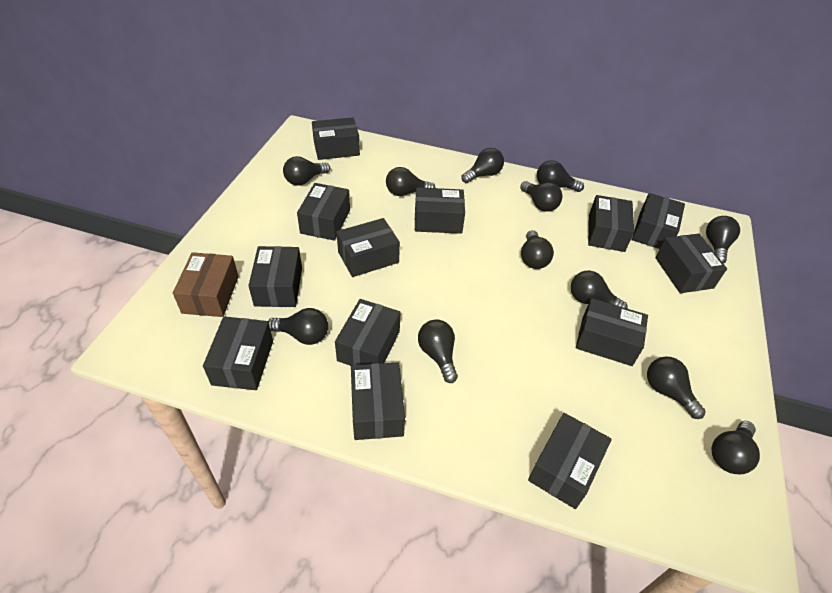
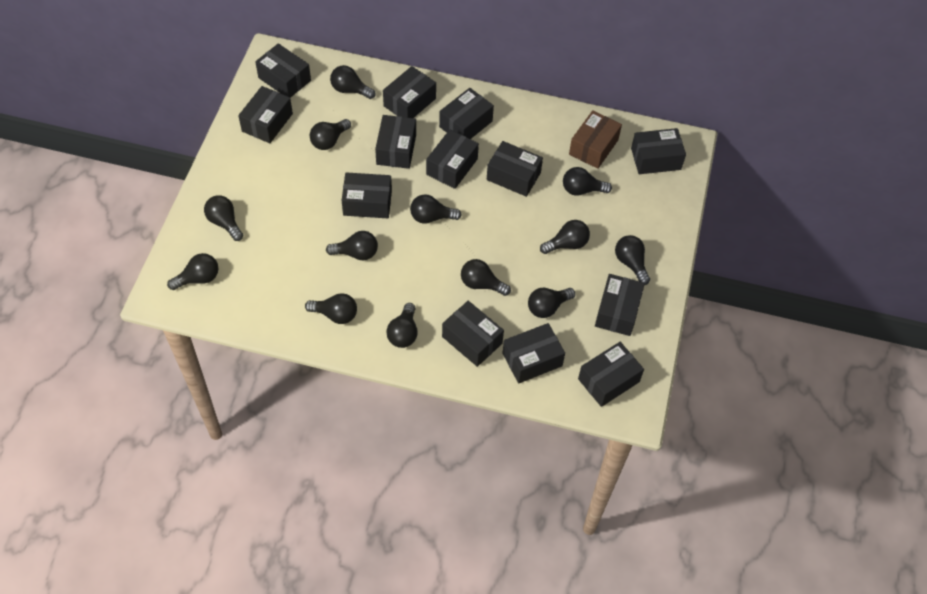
black light bulb: [268,308,328,345] [283,156,330,186] [386,167,436,196] [418,319,458,383] [461,148,504,183] [520,181,563,212] [521,230,554,269] [537,160,584,192] [571,270,628,308] [647,356,706,419] [706,216,740,264] [712,421,760,474] = 12 -> [167,253,218,290] [204,195,243,241] [305,293,357,324] [310,119,351,150] [326,231,378,260] [330,65,376,99] [386,303,418,348] [410,194,462,224] [461,259,511,296] [528,288,575,318] [540,220,590,254] [563,167,612,196] [615,235,650,285] = 13

